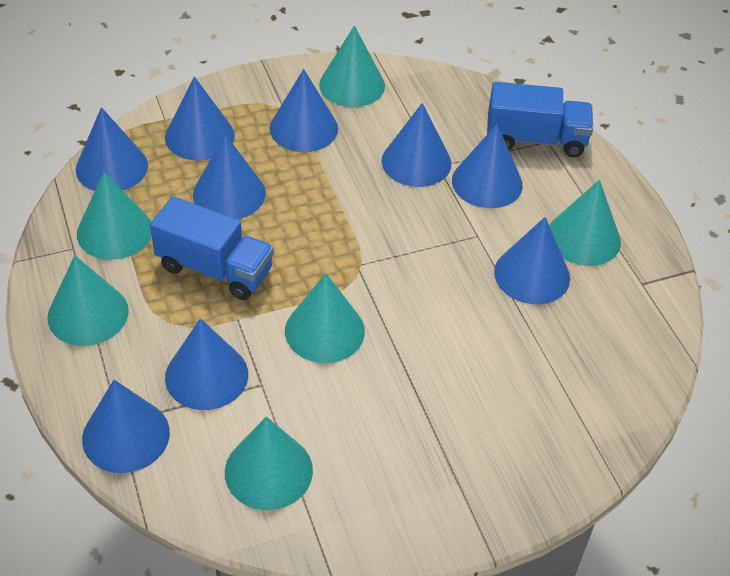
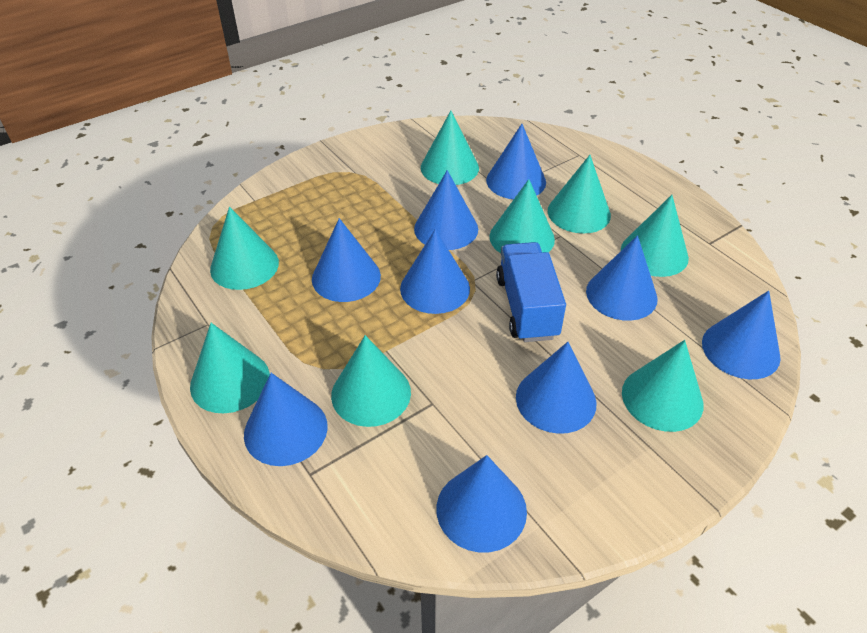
blue truck: [150,196,274,300] [487,82,593,157] = 2 -> [496,242,566,342] = 1
turquoise cone: [47,255,129,346] [77,172,152,260] [225,417,313,510] [285,273,365,363] [319,26,385,107] [549,180,621,266] = 6 -> [190,323,270,413] [210,207,279,290] [331,335,411,427] [421,111,479,185] [490,179,555,253] [548,155,611,234] [621,195,689,277] [622,340,704,432] = 8

